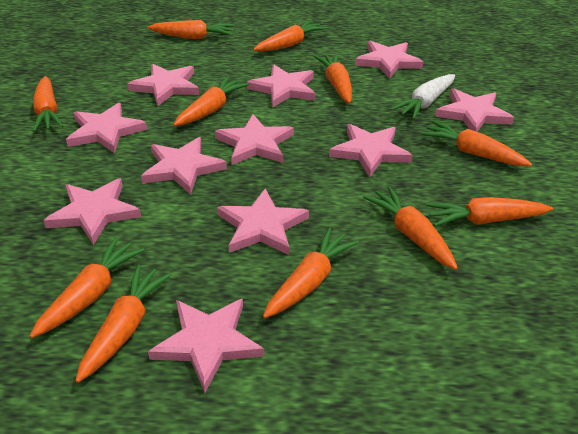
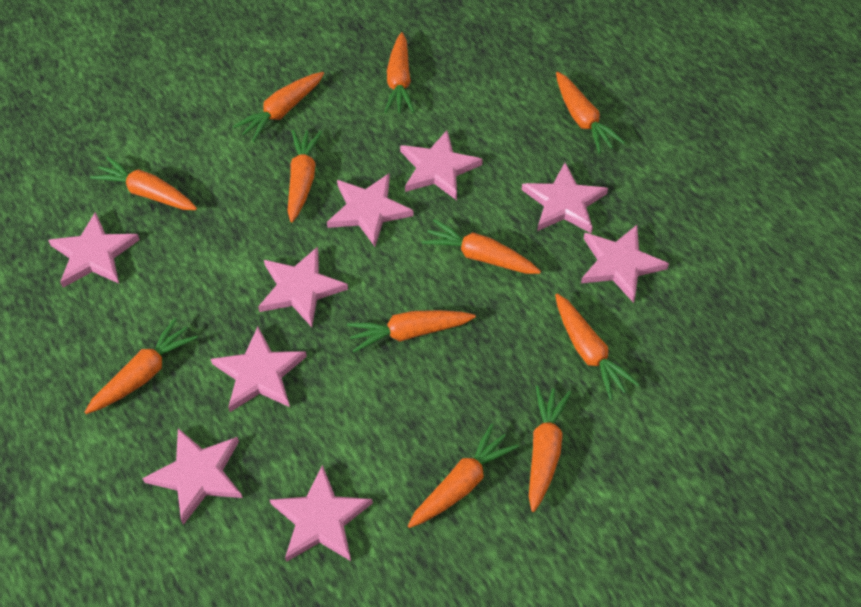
pink star: [44,178,141,245] [66,103,147,153] [128,64,199,106] [141,137,227,195] [148,298,264,393] [215,114,294,165] [217,188,309,255] [247,65,316,107] [329,124,413,178] [355,41,423,79] [435,88,514,132] = 11 -> [48,212,140,288] [142,428,243,525] [211,327,307,412] [258,247,348,327] [270,465,373,562] [327,174,414,246] [400,130,483,200] [522,163,608,234] [581,225,669,303] = 9
white carrot: [391,74,455,119] = 1 -> none = 0

